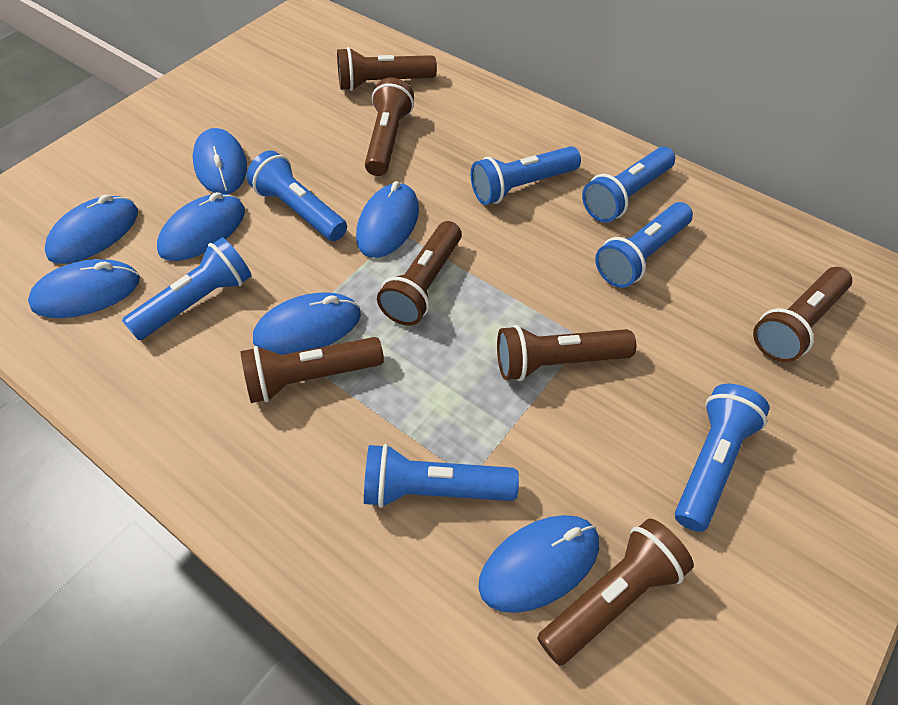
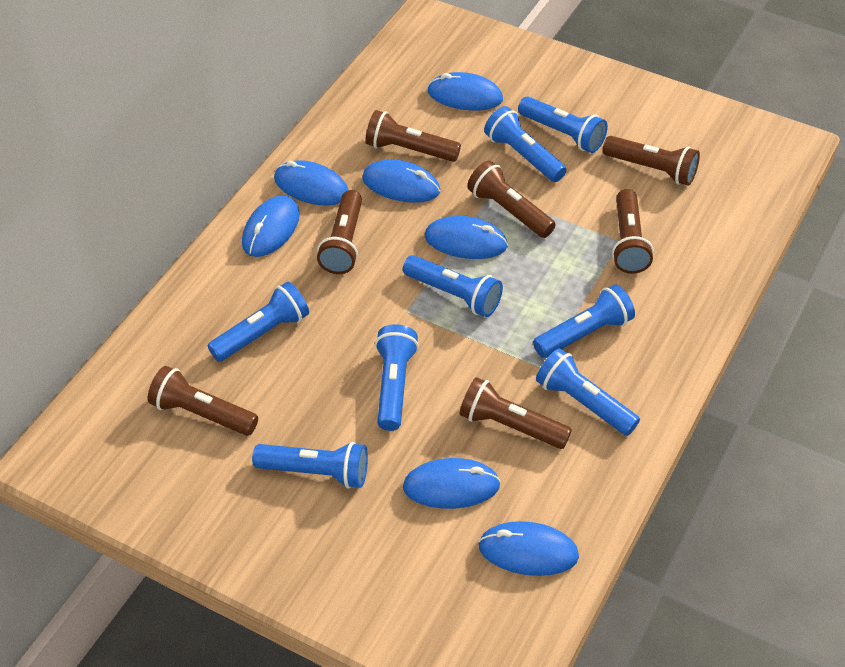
blue flashlight: [122,237,252,340] [247,151,347,241] [364,444,519,508] [471,146,581,205] [582,147,675,222] [595,202,693,288] [675,384,769,532] = 7 -> [208,282,309,362] [252,442,368,489] [375,324,419,431] [403,255,503,317] [484,106,567,182] [518,96,608,153] [533,284,635,358] [536,348,640,436] = 8

